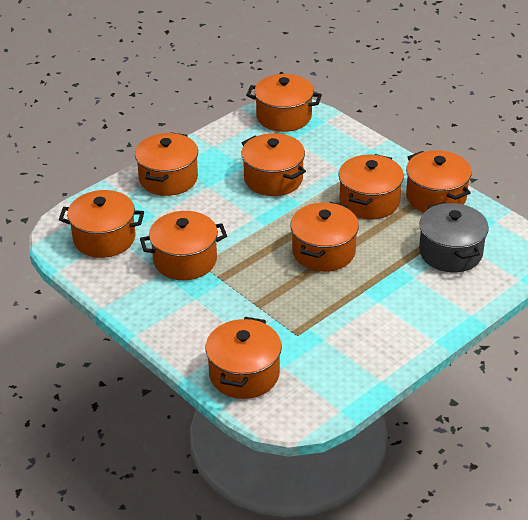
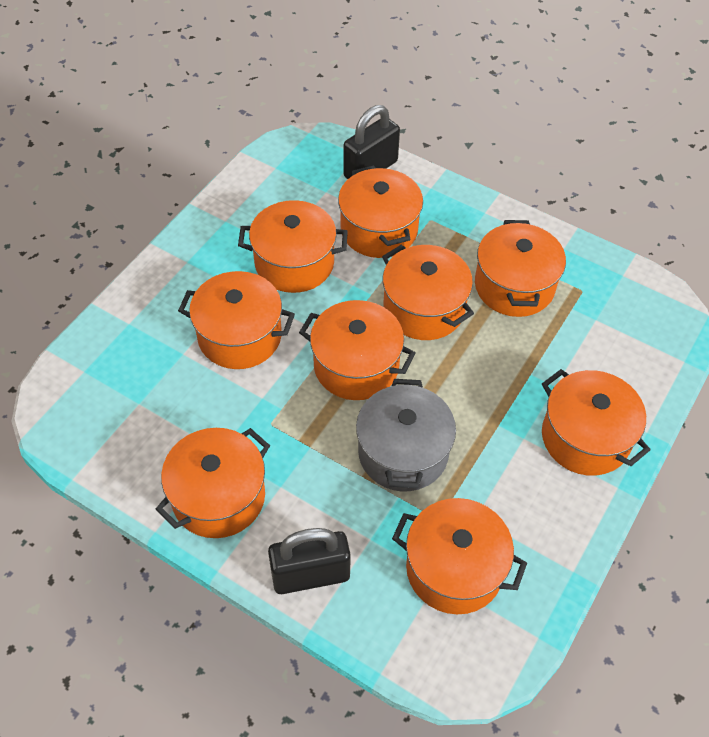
black padlock: none = 0 -> [268,528,351,594] [343,105,400,179] = 2

